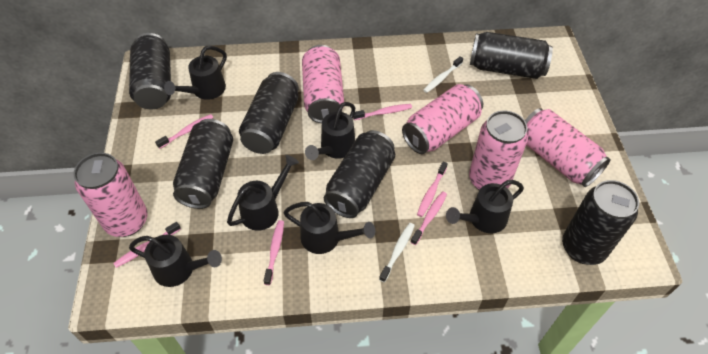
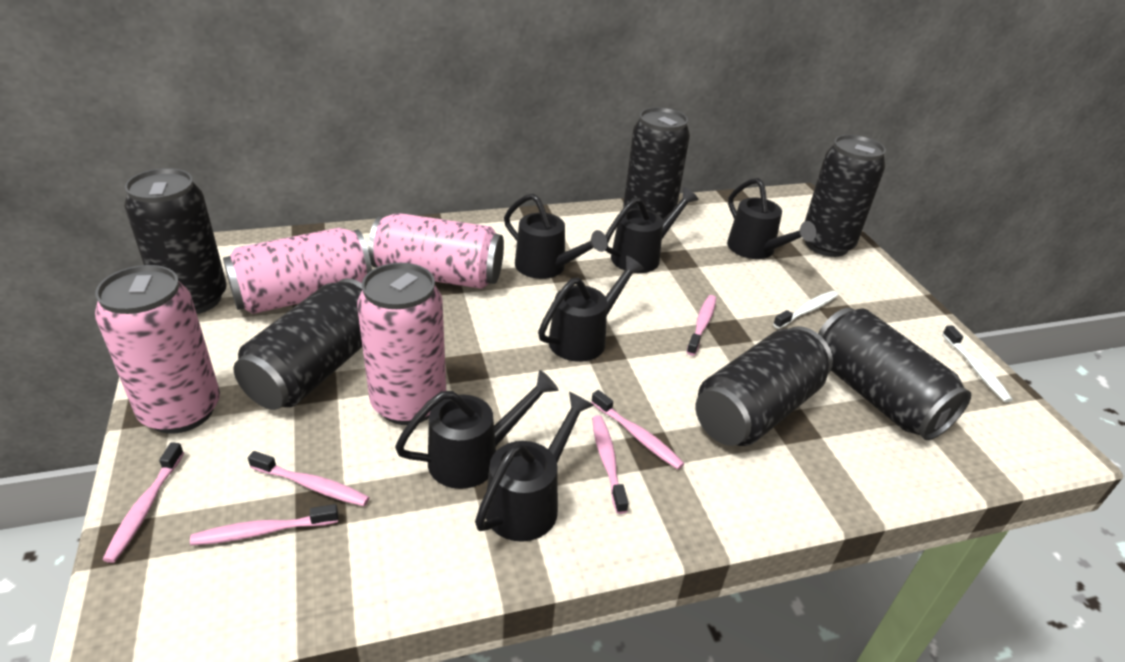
pink can: [73,153,148,237] [302,45,344,123] [402,84,483,154] [469,111,528,190] [525,108,611,187] = 5 -> [95,265,220,434] [223,228,372,314] [357,263,446,425] [368,213,504,289] = 4

